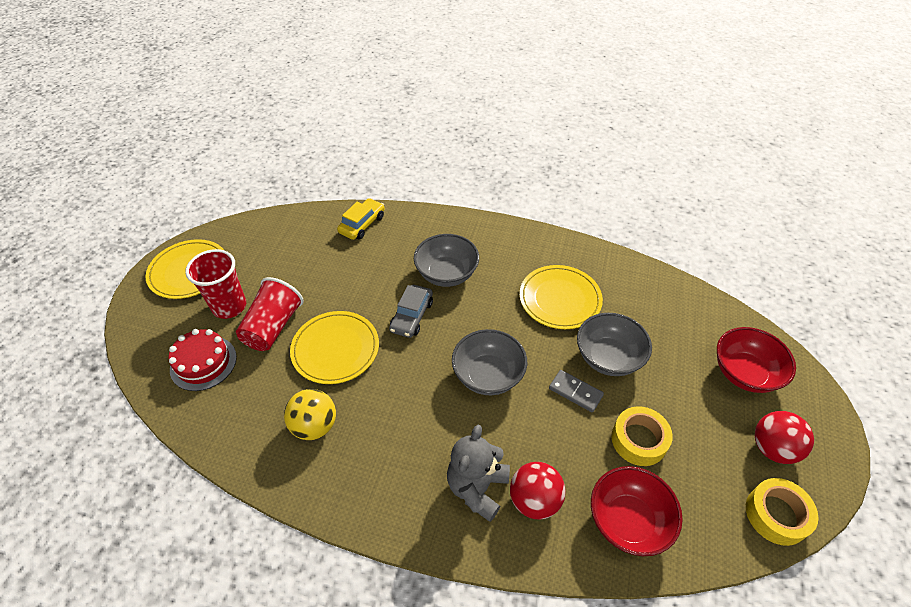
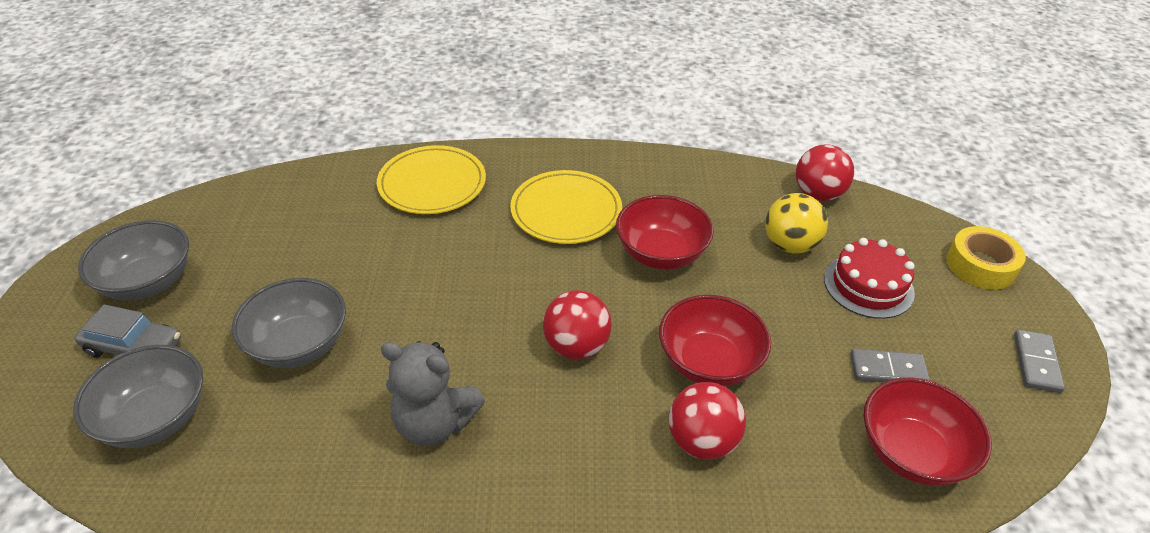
grey domino: [549,370,604,412] = 1 -> [850,349,930,383] [1014,330,1065,393] = 2
red ball: [510,462,566,519] [755,411,814,464] = 2 -> [543,290,612,359] [669,382,746,460] [796,144,854,201] = 3
red bowl: [591,466,683,556] [717,327,796,393] = 2 -> [616,195,714,270] [659,295,771,386] [864,377,992,486] = 3
red cup: [185,249,246,319] [236,277,304,351] = 2 -> none = 0
yellow car: [337,198,385,240] = 1 -> none = 0
yellow plate: [145,239,224,299] [290,311,379,384] [520,265,603,329] = 3 -> [377,145,486,214] [510,170,622,244] = 2
yellow tape: [611,406,673,466] [746,478,818,546] = 2 -> [947,226,1026,290] = 1

